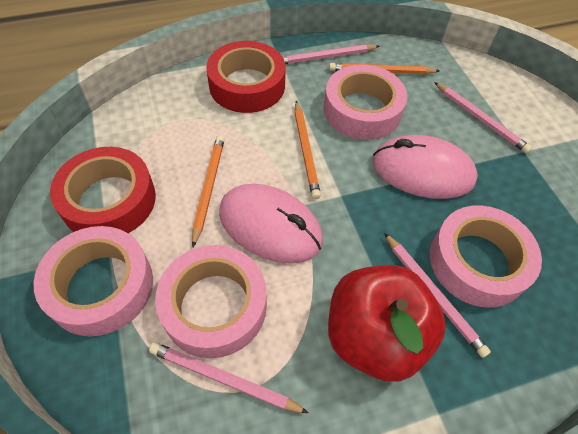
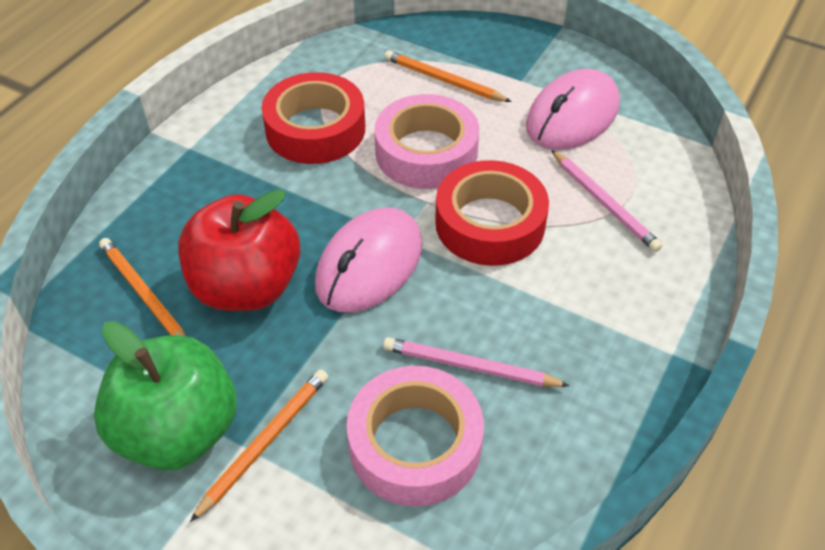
green apple: none = 0 -> [94,321,237,470] = 1
pink pencil: [149,342,309,413] [282,44,379,64] [384,233,491,358] [434,82,532,153] = 4 -> [383,337,570,387] [551,150,662,252] = 2
pink tape: [34,226,153,336] [155,245,267,358] [324,64,407,140] [430,205,542,308] = 4 -> [347,366,484,506] [374,94,479,189] = 2

